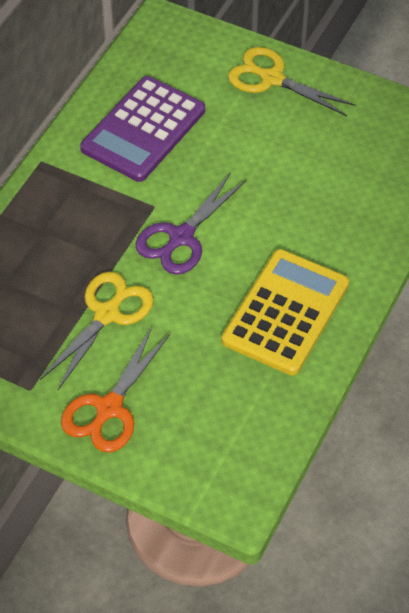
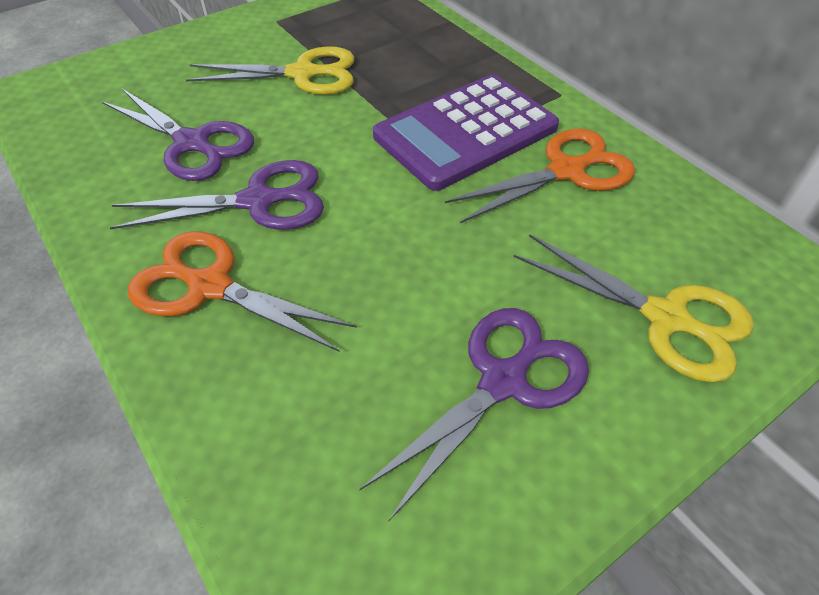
orange scissors: [61,327,170,453] = 1 -> [128,231,357,352] [445,128,635,223] = 2
purple scissors: [135,172,246,275] = 1 -> [102,89,254,181] [110,160,324,230] [359,308,589,521] = 3
yellow calculator: [221,249,349,375] = 1 -> none = 0

